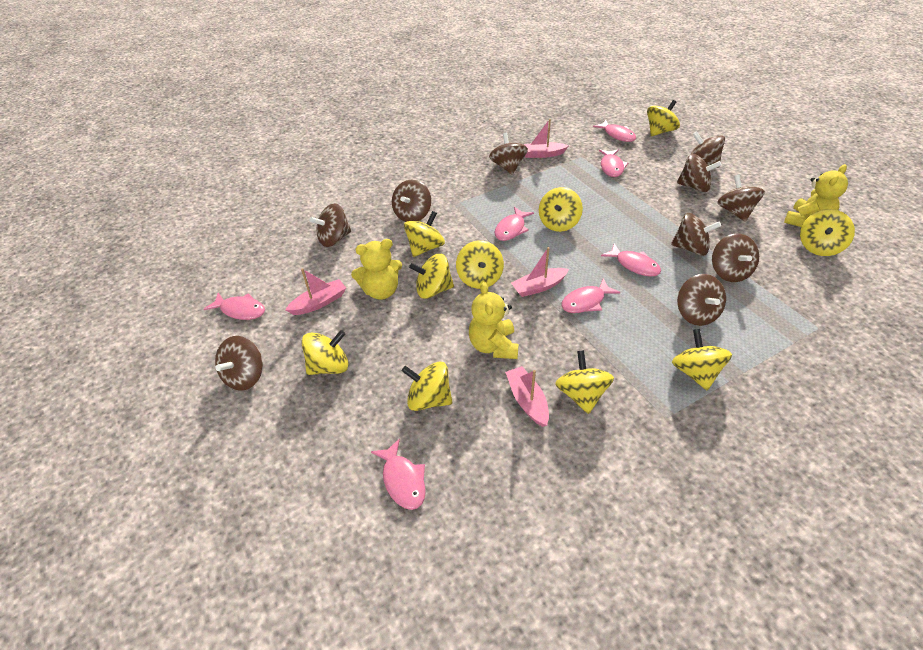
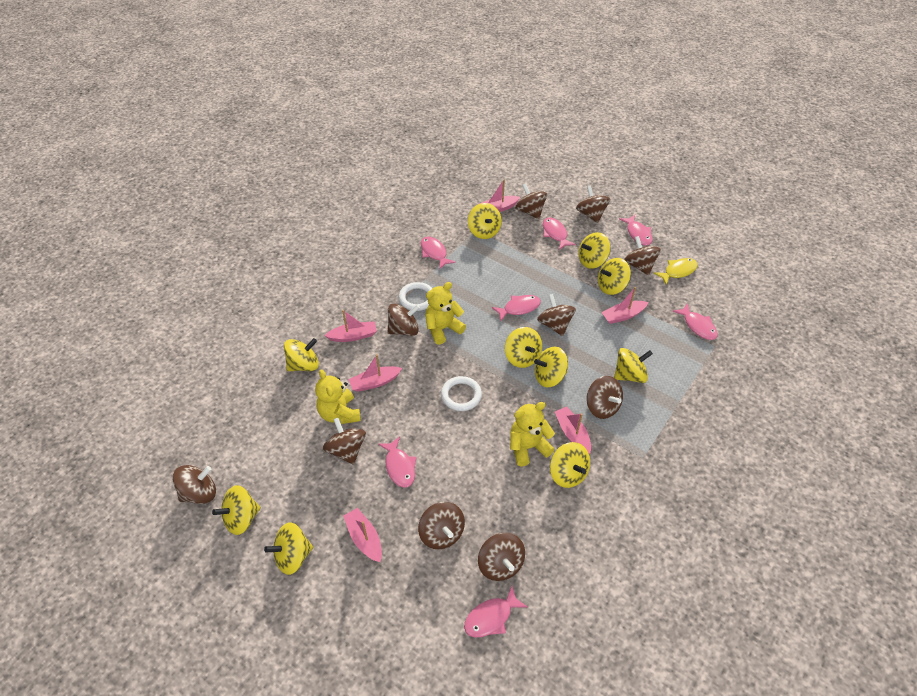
pink boat: [285,268,346,315] [505,366,549,427] [511,247,569,297] [523,119,569,158] = 4 -> [324,310,377,342] [343,508,382,562] [348,354,402,392] [479,180,520,212] [555,407,591,454] [602,287,648,324] = 6
white ring: none = 0 -> [399,282,433,311] [441,376,482,411] = 2
yellow fish: none = 0 -> [653,258,698,285] = 1

